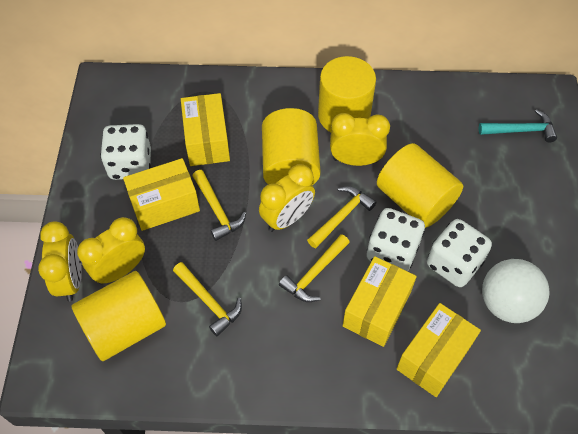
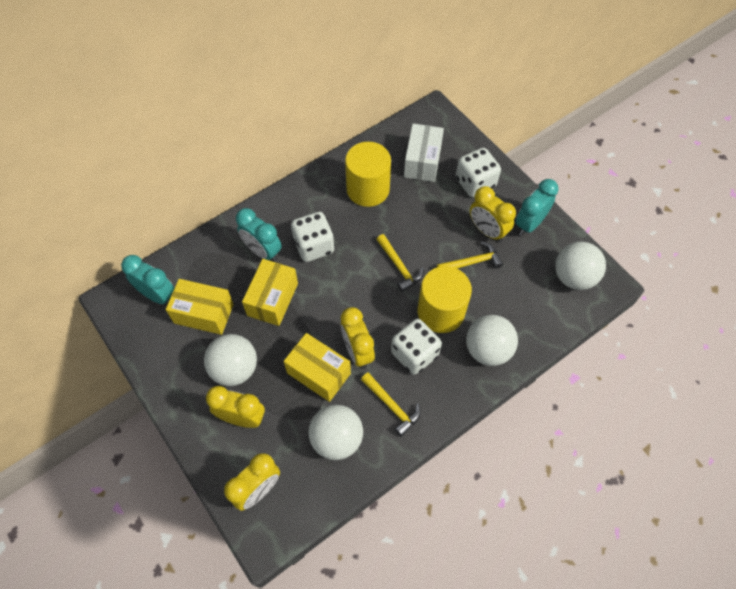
turquoise clock: none = 0 -> [121,255,174,304] [236,208,282,262] [515,179,559,236] = 3
turquoise hammer: [479,109,557,143] = 1 -> none = 0
white ball: [482,259,549,323] = 1 -> [204,334,257,386] [309,405,363,460] [466,315,518,366] [555,242,606,290] = 4
white box: none = 0 -> [404,124,444,182] = 1
yellow box: [123,158,200,231] [181,93,230,166] [343,256,417,347] [396,303,481,397] = 4 -> [166,279,234,335] [242,259,298,326] [284,333,351,402] = 3
yellow cylinder: [71,271,166,361] [262,108,321,185] [318,56,376,132] [377,143,463,228] = 4 -> [345,142,391,207] [418,266,472,333] = 2
yellow hammer: [173,262,242,336] [193,170,246,241] [279,234,350,302] [307,186,377,249] = 4 -> [361,373,421,437] [376,234,424,292] [437,241,503,269] = 3

